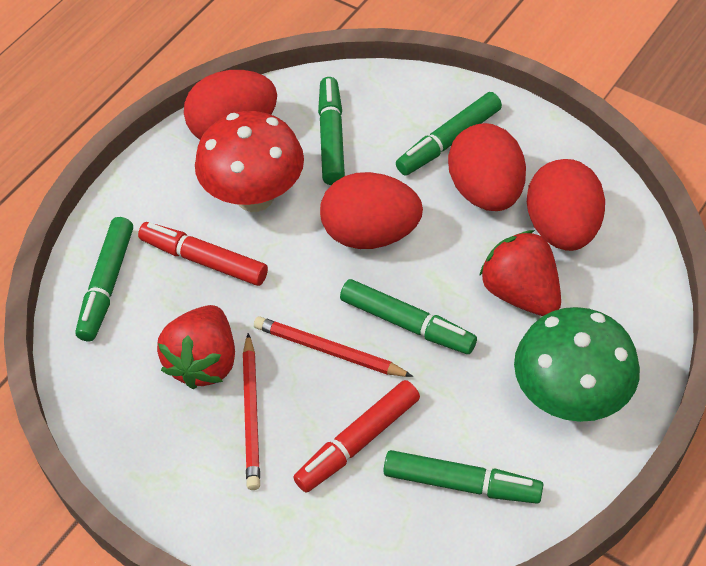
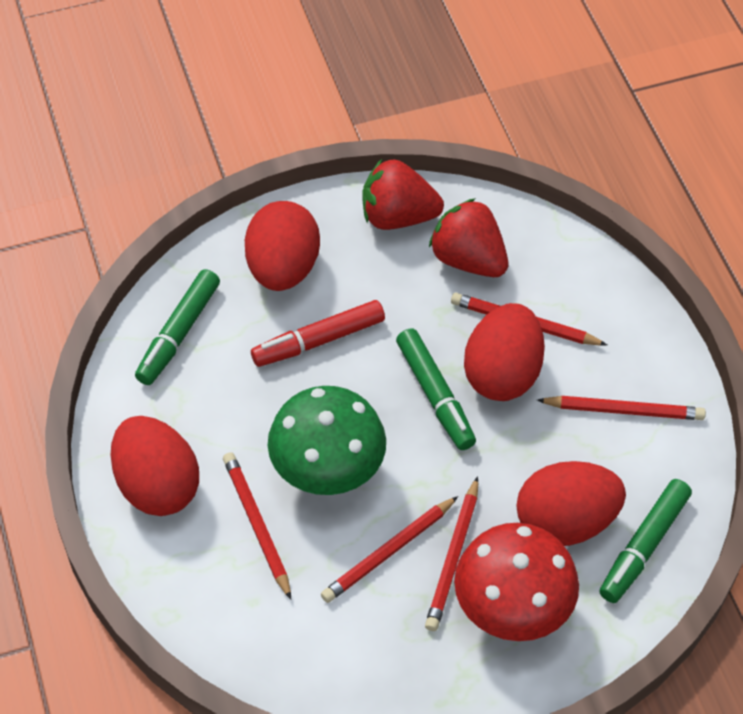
green marker: [75,217,133,341] [318,77,345,185] [340,279,477,354] [384,450,543,504] [396,92,502,176] = 5 -> [135,269,220,385] [396,328,476,450] [600,479,692,603] = 3
red marker: [138,222,268,286] [293,380,420,492] = 2 -> [251,300,385,367] = 1
red pencil: [243,333,260,490] [254,316,413,377] = 2 -> [223,452,291,600] [321,496,458,603] [425,476,478,631] [451,293,607,346] [537,396,706,420] = 5

